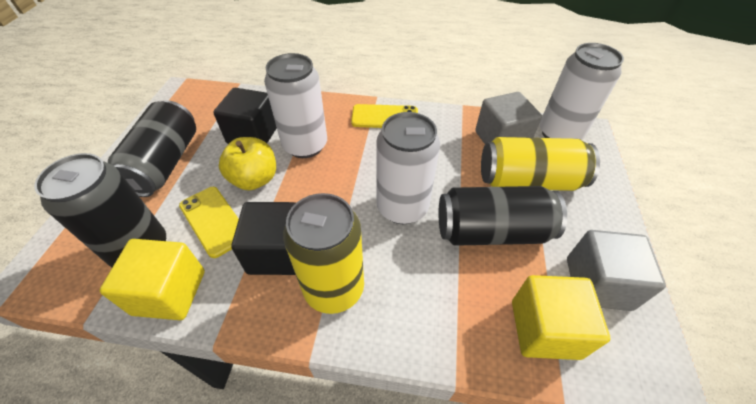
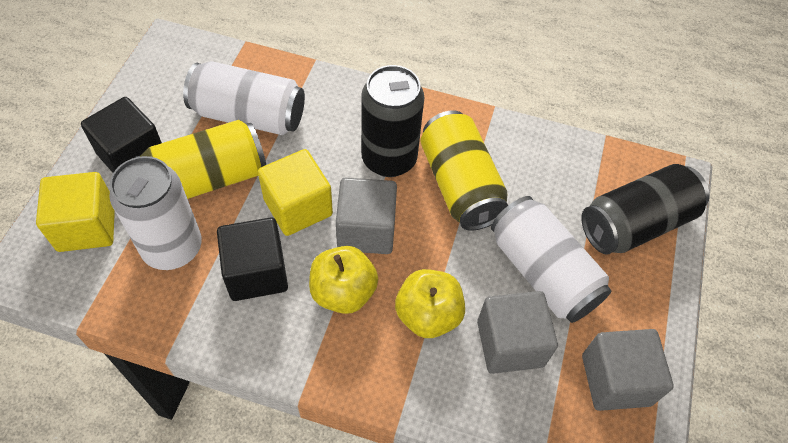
black can: [34,153,166,267] [108,100,196,197] [439,186,567,246] = 3 -> [361,65,425,177] [582,164,709,255] = 2
grey cube: [475,92,542,144] [567,230,666,311] = 2 -> [336,178,397,254] [477,291,558,374] [582,329,674,411] = 3
yellow apple: [219,137,276,190] = 1 -> [309,246,378,314] [395,269,465,338] = 2
yellow phone: [179,187,239,258] [351,104,418,128] = 2 -> none = 0

